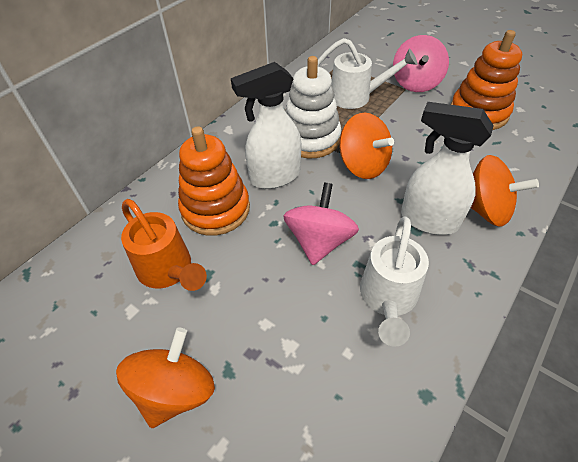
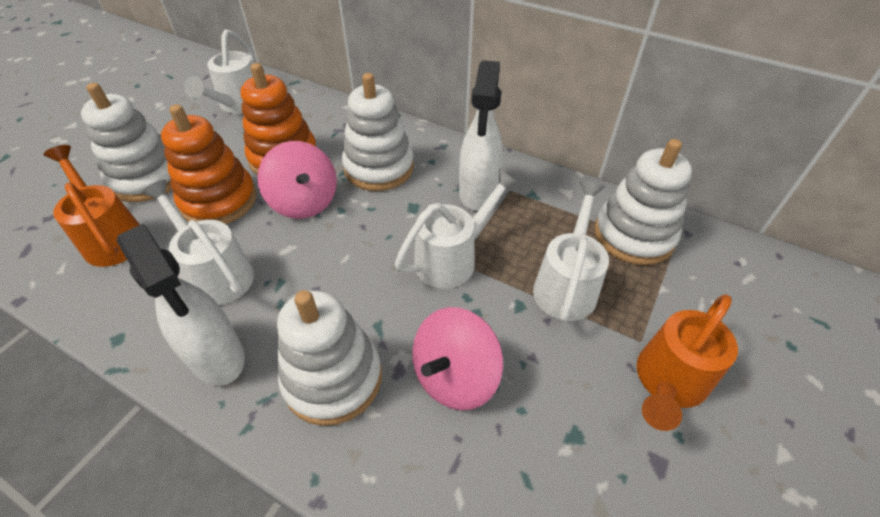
orange spinning top: [116,328,215,428] [339,113,394,179] [471,155,539,227] = 3 -> none = 0
orange watering can: [121,199,207,291] = 1 -> [43,145,140,267] [637,295,738,431] = 2
white stacking toy: [285,56,341,158] = 1 -> [81,83,172,202] [277,290,382,426] [342,73,414,191] [594,139,692,265] = 4
white watering can: [318,38,417,109] [360,216,429,347] = 2 -> [141,179,254,305] [184,29,254,114] [395,169,519,289] [533,181,609,323] = 4

